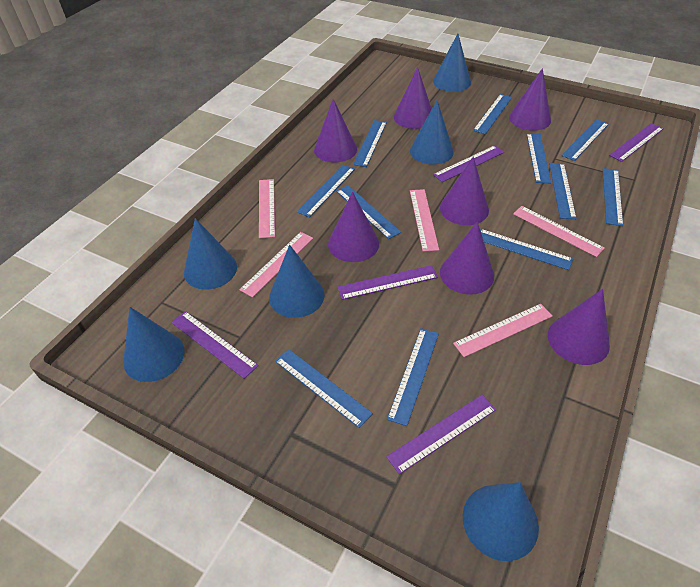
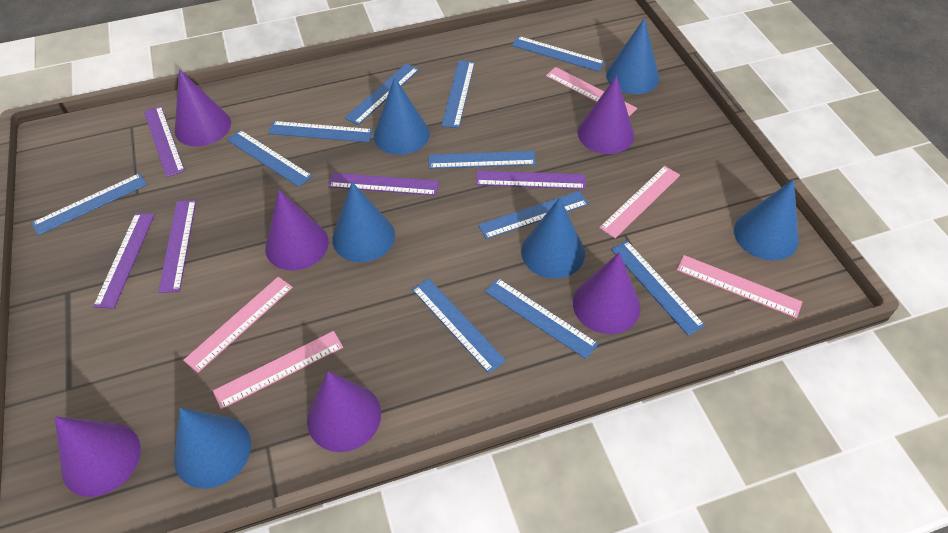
purple cone: [314,99,357,163] [328,192,379,262] [394,67,432,129] [440,157,489,225] [440,222,494,295] [509,68,551,131] [548,289,610,365] = 7 -> [55,416,141,497] [175,69,231,146] [265,190,329,271] [307,371,381,452] [573,252,641,334] [578,76,634,154] = 6

